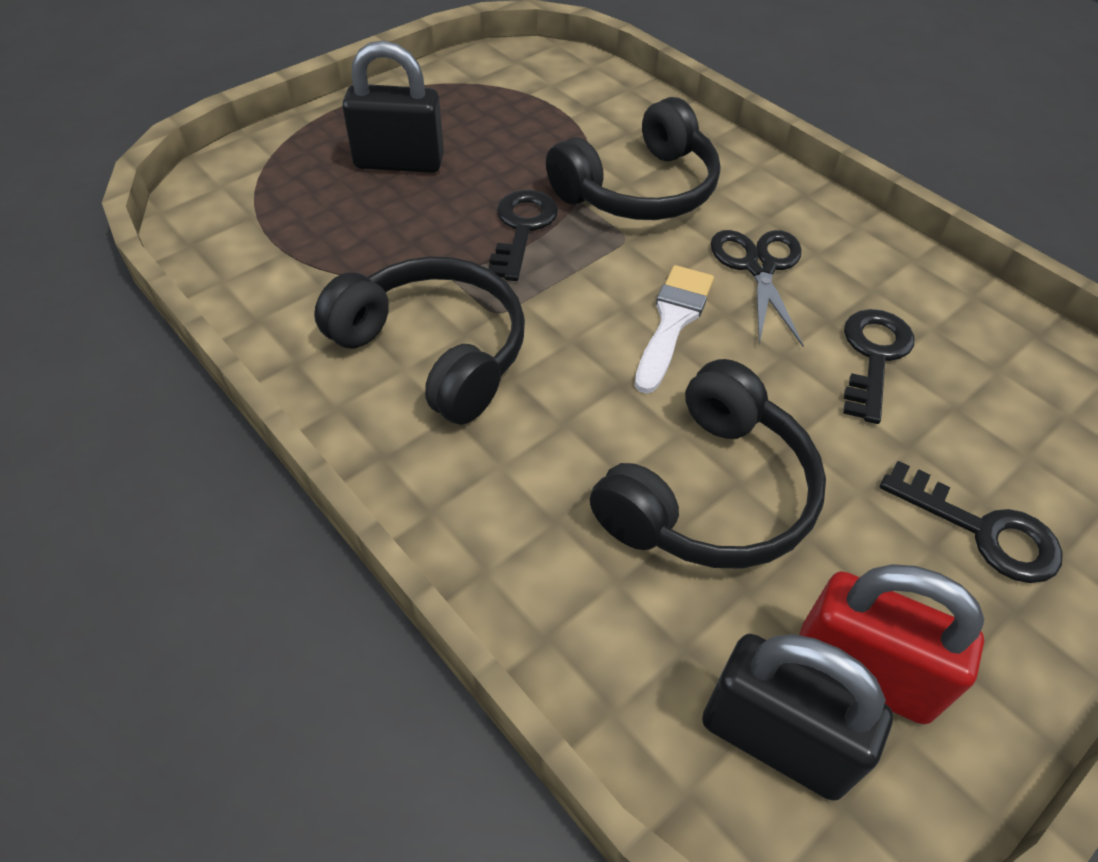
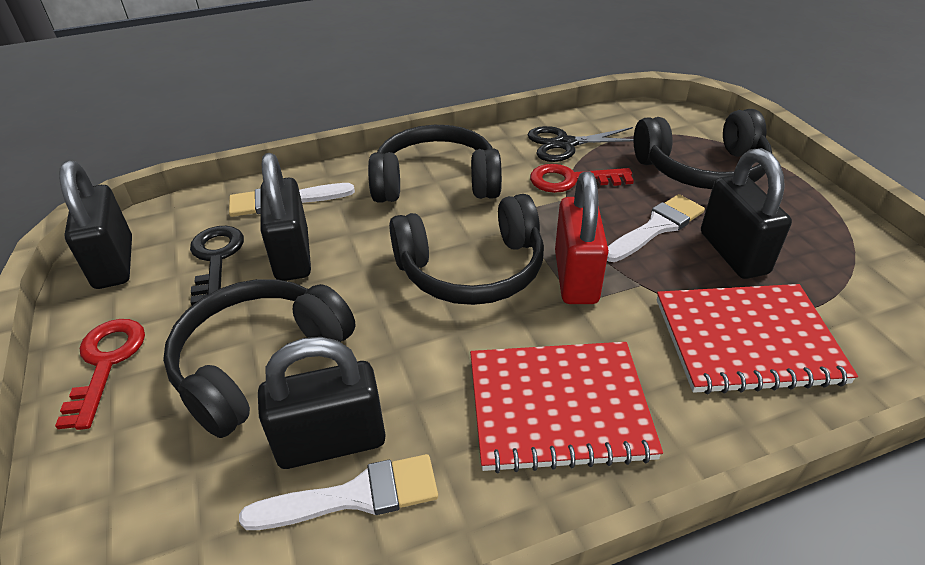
black headphones: [314,256,525,425] [546,97,720,220] [590,359,826,569] = 3 -> [163,279,356,438] [368,125,502,203] [389,194,544,305] [634,109,772,189] = 4
black key: [488,190,558,281] [843,309,914,424] [880,461,1063,583] = 3 -> [190,226,244,305] = 1
black padlock: [342,41,444,173] [702,634,893,800] = 2 -> [59,160,132,289] [258,337,386,469] [260,153,311,281] [701,148,792,279] = 4
red key: none = 0 -> [55,319,145,430] [530,164,634,193] = 2
red notebook: none = 0 -> [470,342,663,473] [657,284,858,394] = 2
white brush: [635,265,714,394] = 1 -> [229,183,355,217] [239,454,438,530] [607,194,705,262] = 3

